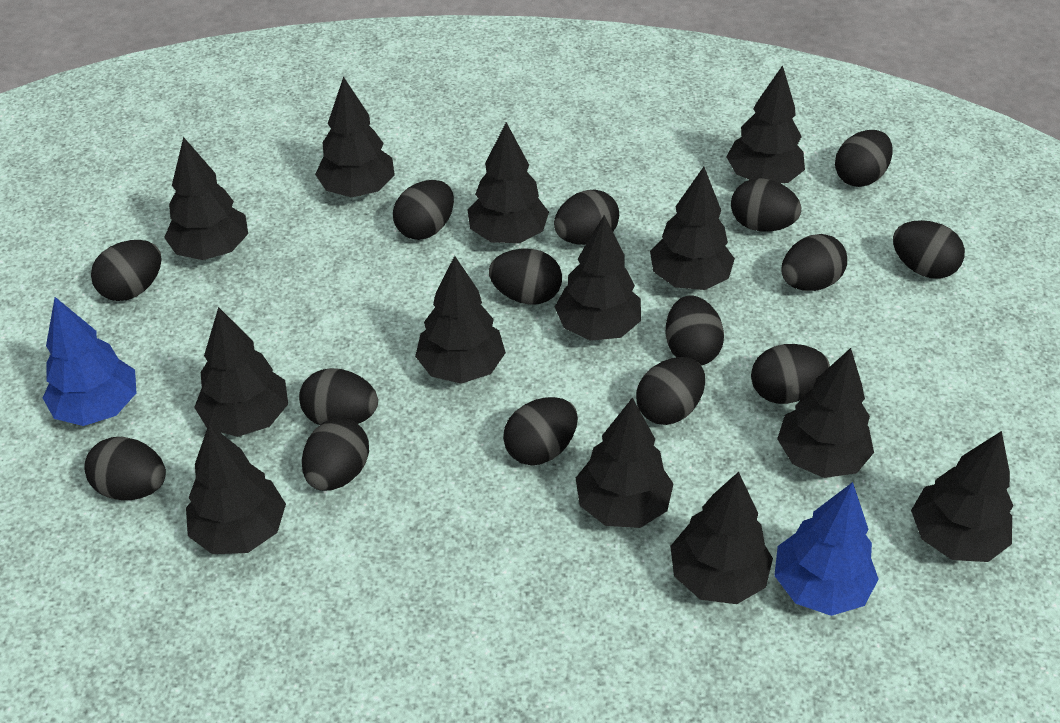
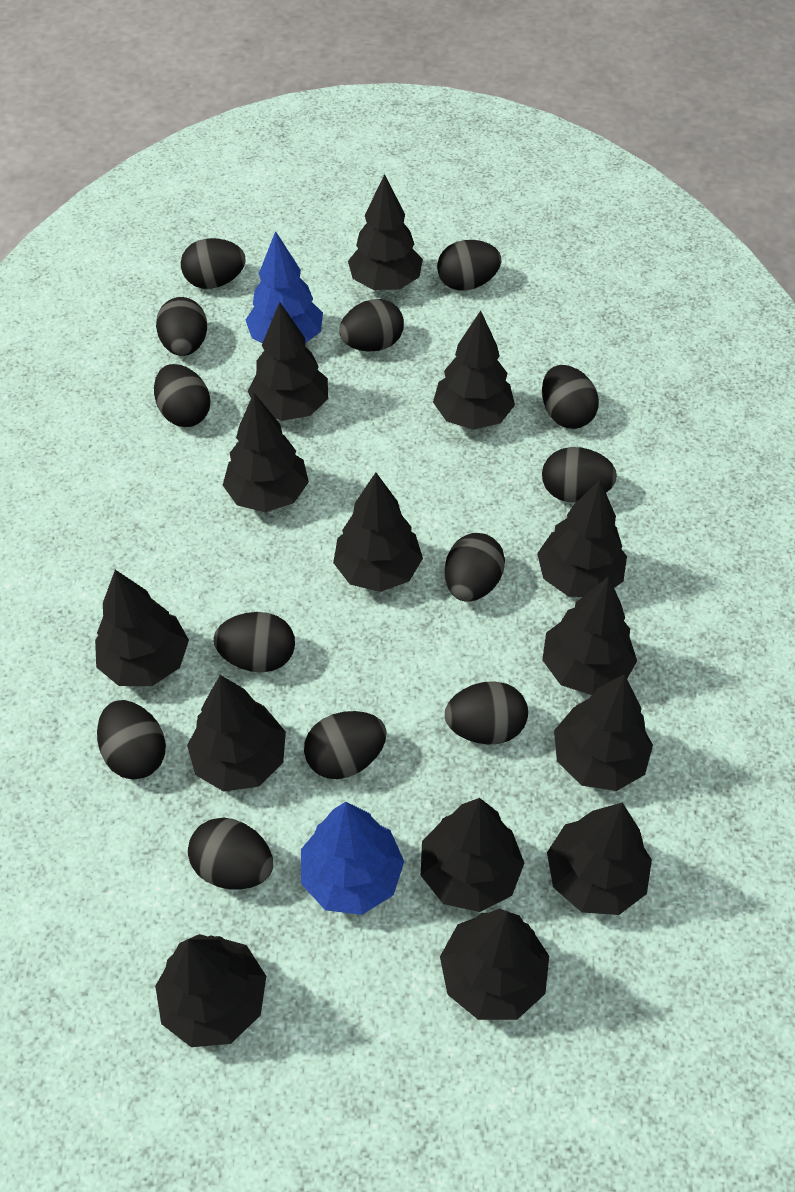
black egg: [84,437,166,500] [91,240,162,301] [299,368,378,425] [302,418,369,491] [393,180,454,240] [489,249,562,305] [503,397,578,465] [554,190,619,245] [636,357,705,425] [666,295,724,365] [731,178,801,232] [751,344,830,404] [781,234,847,291] [835,130,893,187] [893,220,965,279] = 15 -> [97,700,166,780] [154,364,210,427] [156,297,207,356] [181,238,246,289] [188,818,273,890] [214,612,295,672] [304,711,387,779] [339,299,404,351] [437,240,501,290] [445,533,505,601] [445,681,528,745] [542,365,599,429] [542,447,617,503] = 13
black tree: [164,137,248,260] [186,424,286,554] [194,307,288,437] [315,77,395,197] [415,256,506,384] [467,122,549,243] [555,215,641,341] [576,397,673,528] [650,167,735,290] [670,472,773,604] [726,65,805,183] [777,348,874,478] [911,431,1013,562] = 13 -> [95,570,189,686] [155,934,266,1047] [187,675,286,792] [223,393,309,512] [248,302,328,421] [333,472,423,592] [348,174,423,290] [421,798,524,912] [433,310,515,430] [440,909,549,1020] [537,480,627,597] [542,576,637,695] [547,802,652,915] [554,674,653,791] = 14

